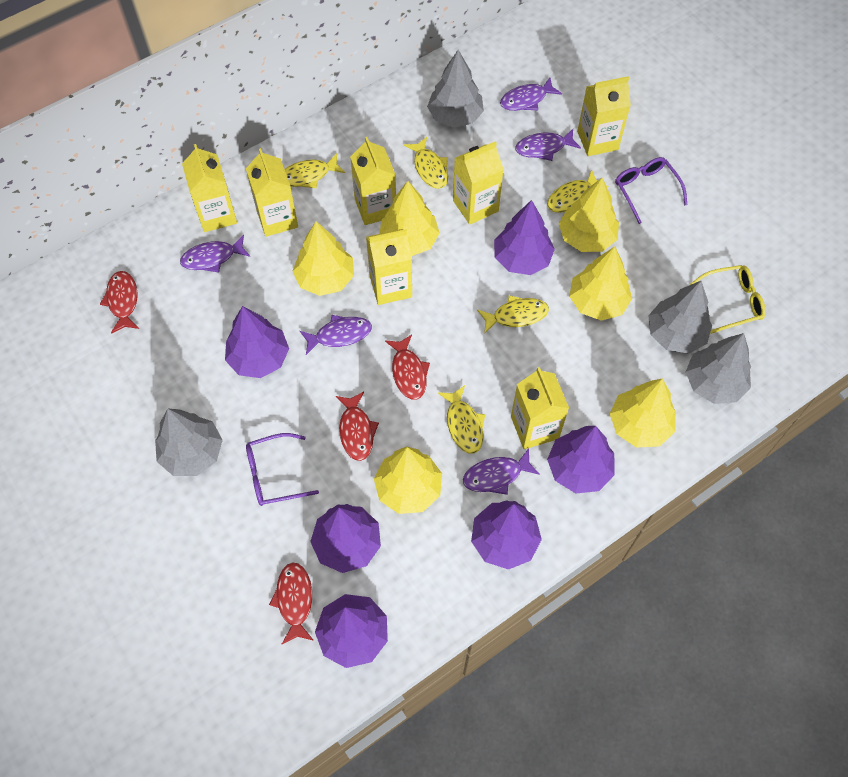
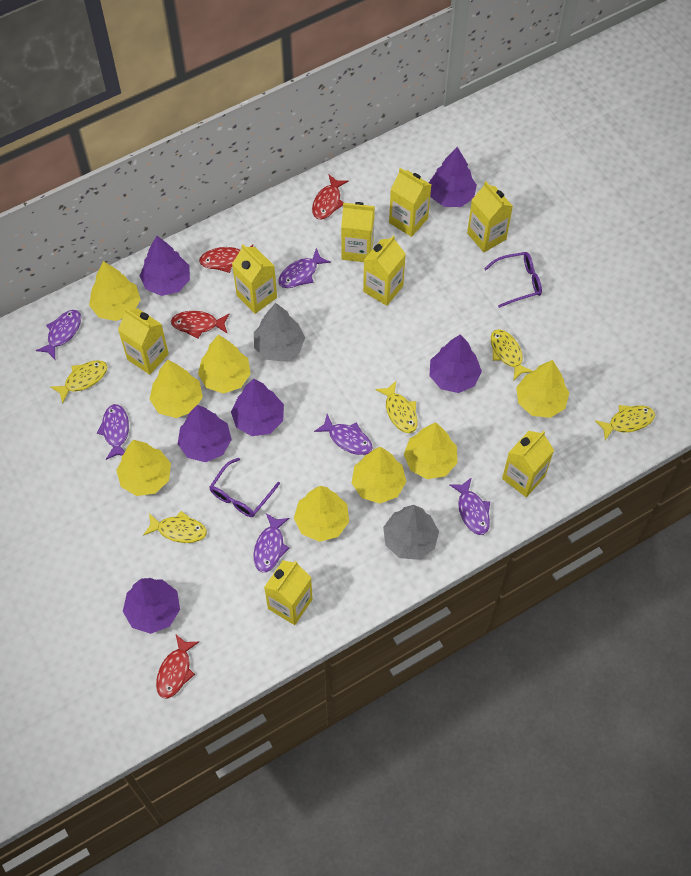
grey tree: [155,409,223,476] [427,50,484,128] [648,281,712,353] [686,333,751,404] = 4 -> [254,303,305,361] [383,505,439,560] = 2
purple fish: [180,235,250,272] [300,315,372,355] [463,448,540,495] [500,78,562,111] [515,129,581,161] = 5 -> [36,310,81,360] [97,404,129,460] [254,513,289,572] [278,248,331,288] [314,414,373,455] [449,477,490,535] = 6
yellow carton: [182,144,237,232] [246,148,298,237] [350,137,396,225] [366,229,412,305] [453,141,504,225] [511,367,569,449] [577,76,631,156] = 7 -> [118,308,169,375] [232,244,277,314] [264,560,313,625] [341,202,375,262] [363,235,406,306] [389,168,431,237] [467,181,513,252] [502,431,554,497] = 8
yellow glasses: [690,265,766,334] = 1 -> none = 0
yellow tree: [293,221,354,296] [374,446,442,514] [379,181,440,256] [559,178,619,252] [569,247,632,321] [610,378,676,448] = 6 -> [89,261,141,321] [116,440,171,496] [149,360,203,418] [198,335,251,394] [294,486,349,542] [352,447,406,504] [404,422,458,479] [516,360,569,418] = 8

